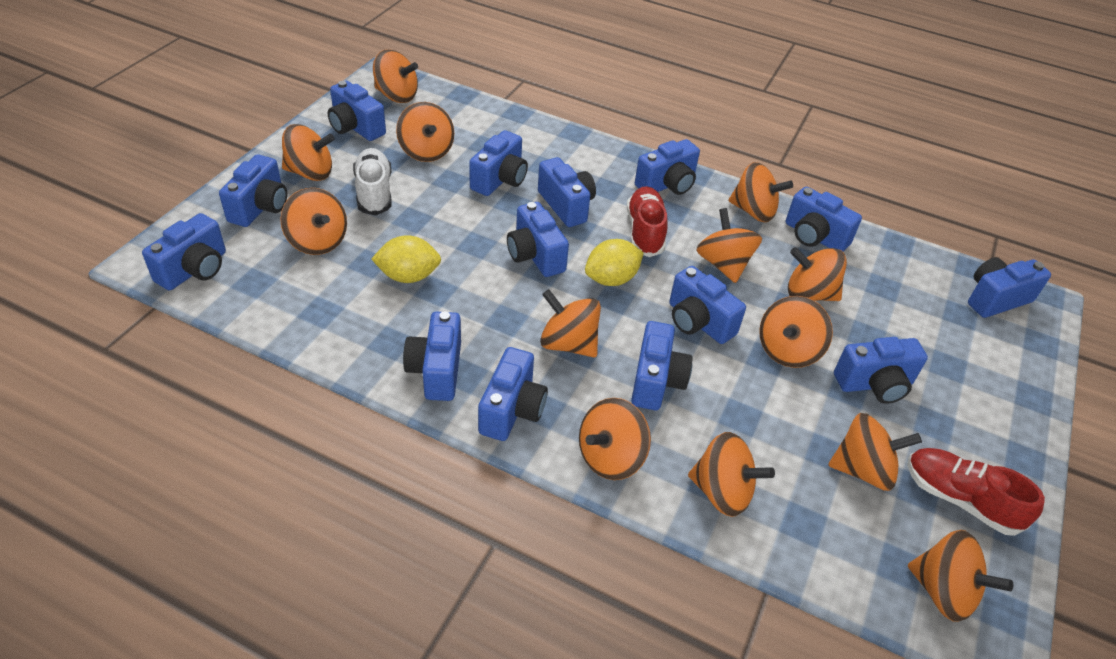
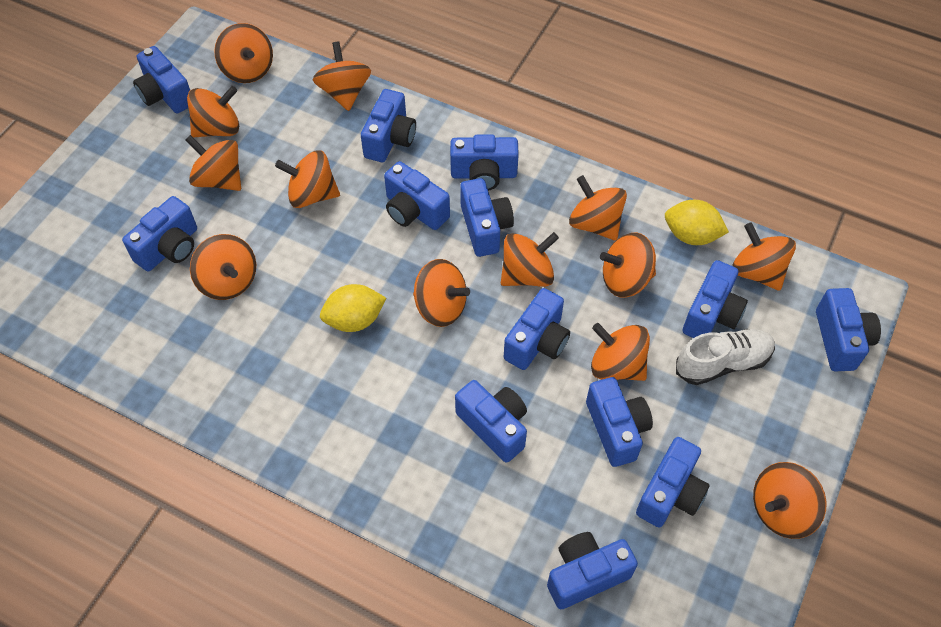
blue camera: [142,213,226,290] [219,154,287,227] [328,81,386,141] [403,311,461,401] [469,130,528,196] [478,347,548,441] [507,202,569,277] [538,157,596,227] [631,321,693,410] [635,139,700,195] [669,266,746,344] [786,187,862,251] [834,337,928,404] [968,257,1051,318] = 14 -> [122,196,197,271] [133,46,190,113] [361,89,416,162] [384,161,450,230] [450,134,519,191] [455,380,527,463] [460,178,514,257] [504,288,570,370] [547,532,638,609] [586,377,653,467] [636,437,709,527] [683,260,748,338] [816,288,881,371] = 13
red shoe: [627,186,668,257] [907,448,1045,536] = 2 -> none = 0

